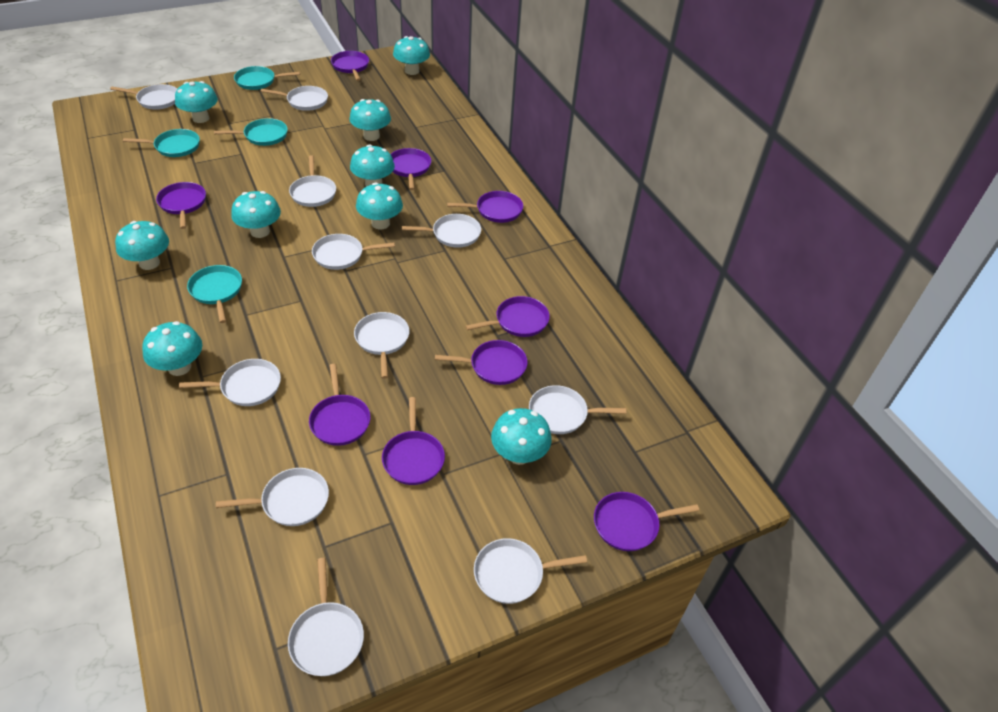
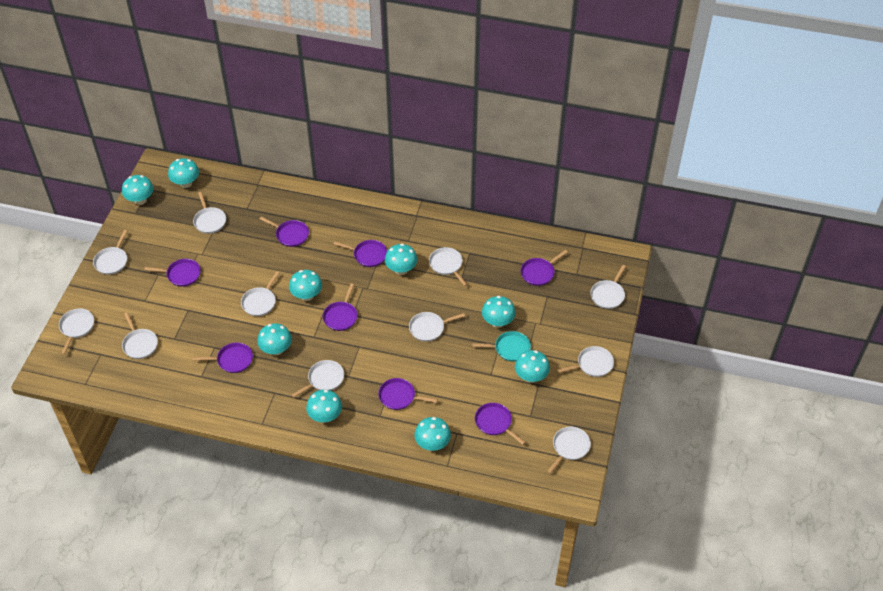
purple pan: [156,182,206,229] [309,364,371,446] [331,51,369,81] [382,397,445,485] [391,148,431,190] [435,340,528,385] [447,191,523,223] [465,296,550,337] [594,492,699,551] = 9 -> [144,259,201,287] [193,343,253,373] [260,217,309,247] [323,283,358,331] [334,240,387,267] [378,378,438,410] [475,403,526,445] [521,250,567,286] = 8
turquoise pan: [123,129,200,157] [187,265,242,323] [214,118,288,146] [234,66,300,90] = 4 -> [472,331,531,362] = 1

